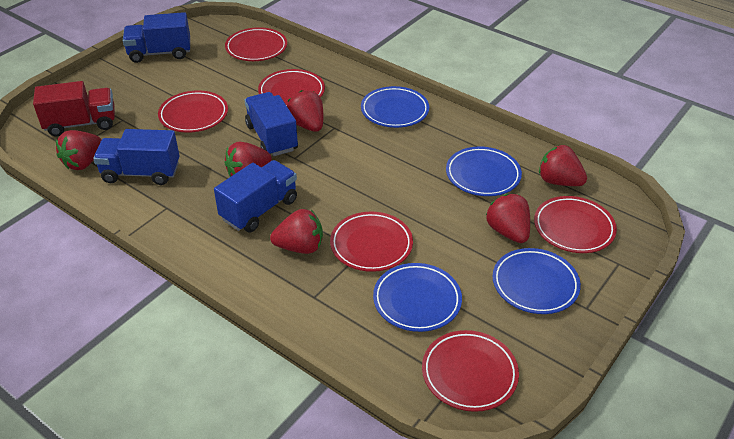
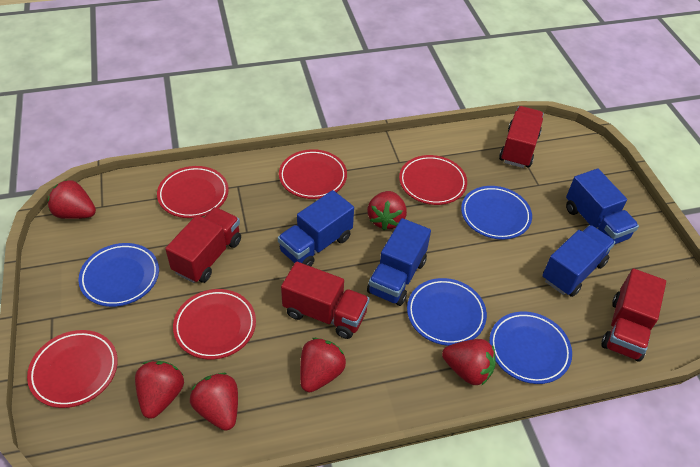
red plate: [158,90,228,133] [225,27,287,61] [258,69,325,106] [330,212,413,272] [422,330,519,412] [534,196,617,253] = 6 -> [27,330,118,408] [157,166,229,218] [173,289,256,359] [279,149,347,199] [399,155,467,205] = 5
red truck: [33,81,115,137] = 1 -> [165,207,241,283] [281,262,369,339] [499,106,544,168] [601,269,666,362] = 4

